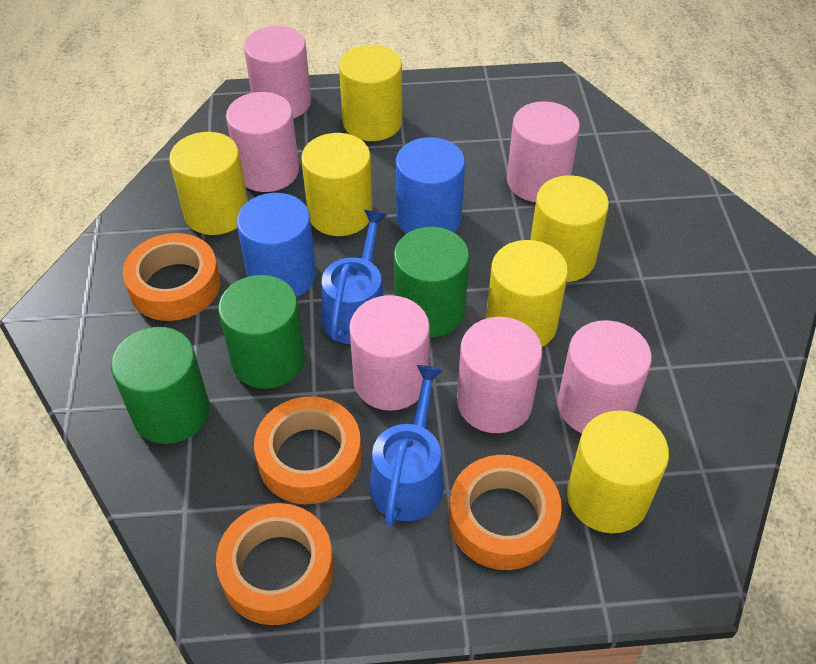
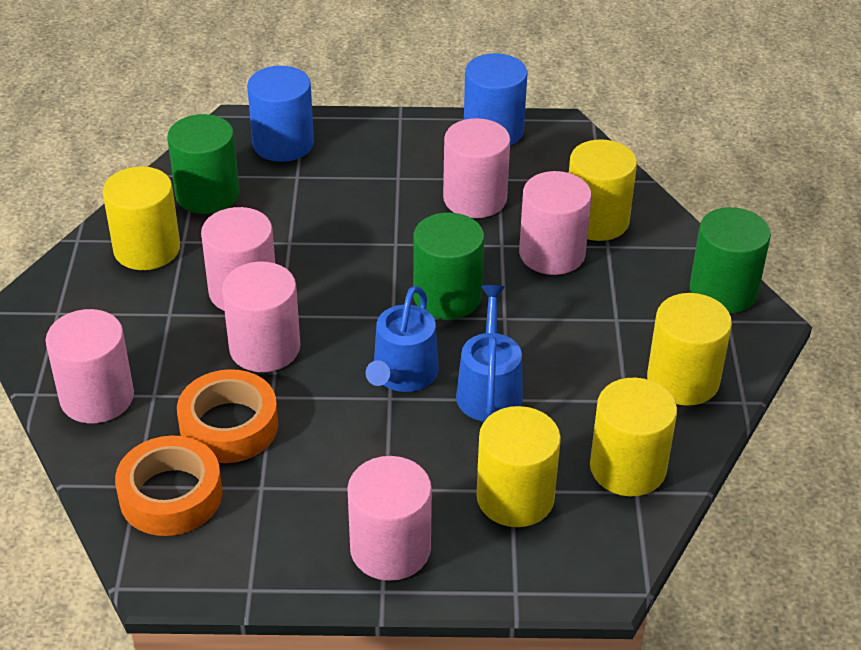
orange tape: [123,233,220,321] [216,503,334,625] [254,396,362,504] [449,455,562,570] = 4 -> [115,436,222,536] [177,369,278,463] = 2
yellow cylinder: [169,132,248,235] [301,133,373,236] [339,45,402,141] [486,240,568,347] [530,175,609,282] [567,411,669,533] = 6 -> [103,166,180,270] [476,406,561,527] [569,139,637,241] [590,378,677,496] [647,293,732,406] = 5

